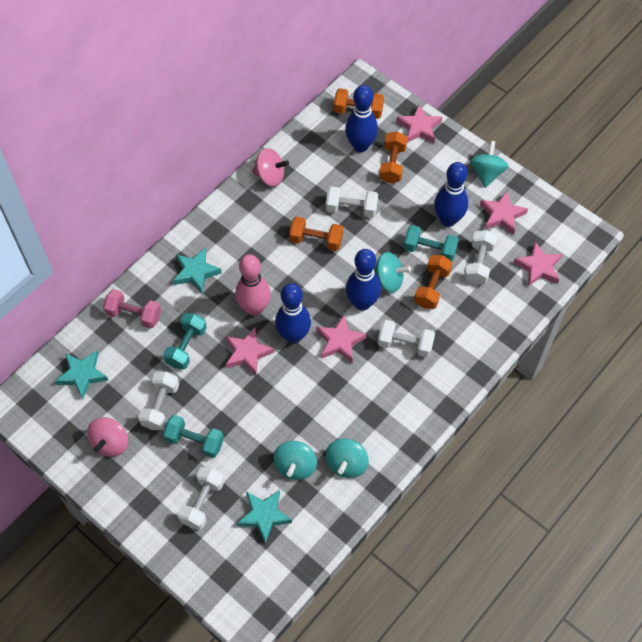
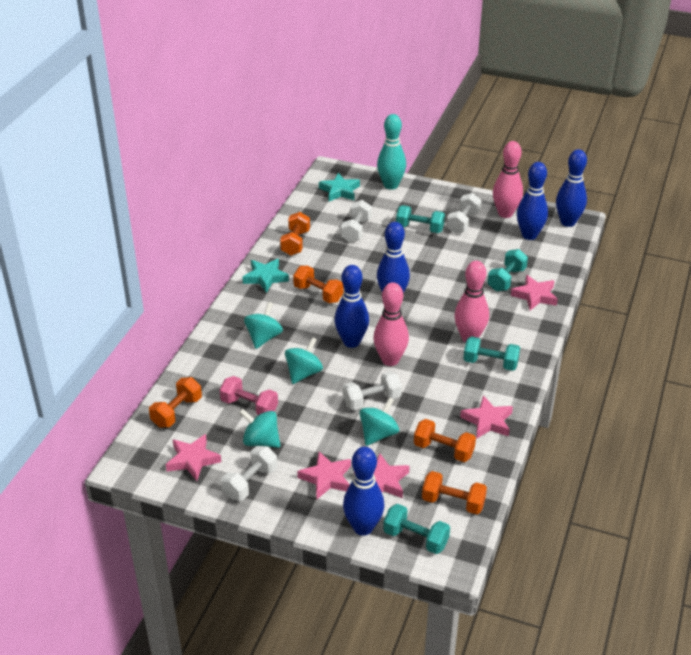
blue bowling pin: [275,283,311,344] [345,85,378,152] [346,249,381,311] [434,162,468,227] = 4 -> [334,265,369,348] [343,447,384,536] [377,222,410,293] [517,162,548,240] [556,149,587,227] = 5
orange dumbbell: [289,216,343,251] [334,88,384,119] [379,131,407,183] [414,255,452,309] = 4 -> [149,377,202,427] [280,212,310,256] [293,266,344,303] [414,419,476,462] [422,471,487,514] = 5
pink bowling pin: [235,254,271,316] = 1 -> [373,282,409,366] [454,261,489,342] [493,141,523,218] = 3
pink spinning top: [87,417,128,457] [252,148,289,187] = 2 -> none = 0
turquoise bowling pin: none = 0 -> [377,114,406,190] = 1
turquoise dumbbell: [163,313,207,369] [163,414,224,458] [403,225,459,261] = 3 -> [383,504,450,554] [396,205,445,233] [463,336,520,371] [487,249,528,291] = 4
turquoise star: [55,350,108,399] [173,248,222,294] [237,490,292,544] = 3 -> [242,259,289,293] [319,173,360,201] = 2
white dumbbell: [138,371,179,430] [178,467,224,530] [326,186,378,218] [378,320,435,358] [464,230,497,285] = 5 -> [221,446,277,500] [341,200,372,242] [343,371,402,410] [447,193,482,234] = 4

